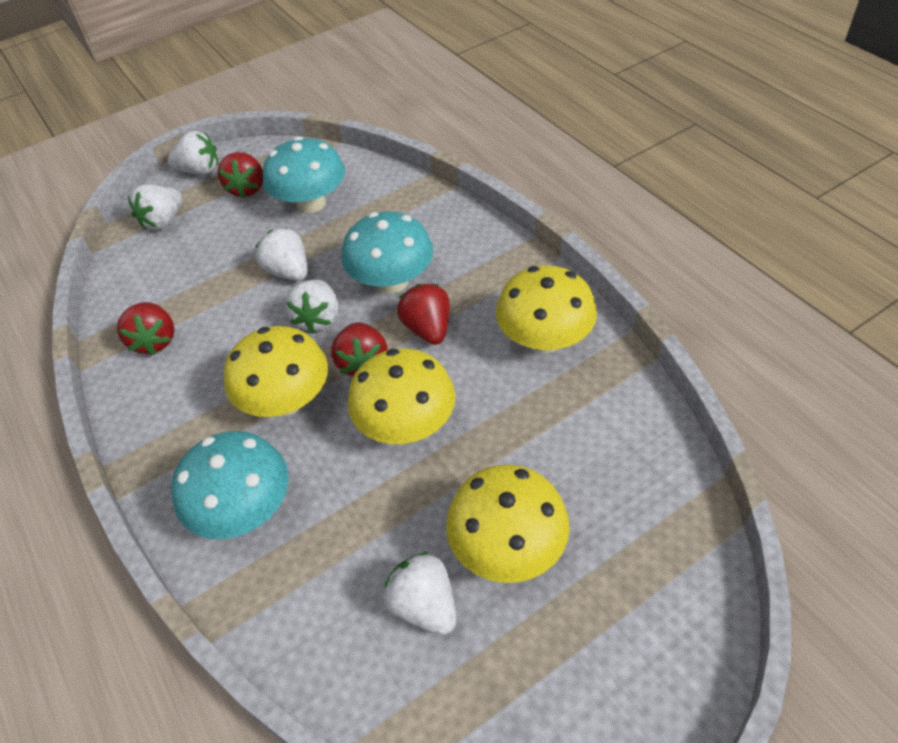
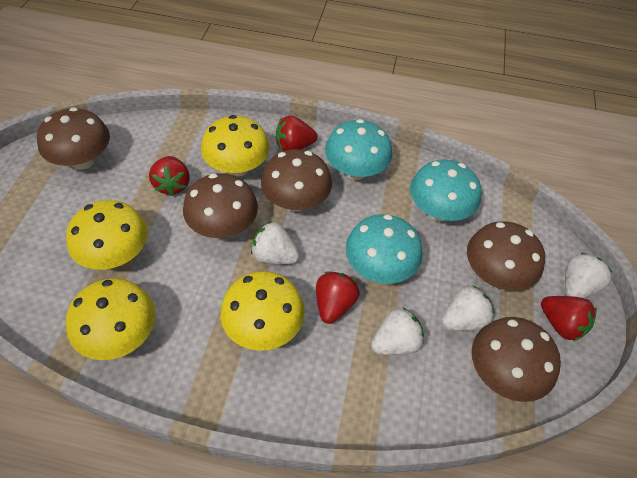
brown mushroom: none = 0 -> [37,107,110,170] [183,173,258,238] [261,149,332,211] [467,221,545,291] [472,317,561,402] = 5
white strawberry: [128,184,182,230] [167,131,218,175] [255,227,308,281] [285,279,338,333] [383,552,456,635] = 5 -> [251,221,300,264] [371,307,424,355] [442,286,494,331] [565,253,612,298] = 4

